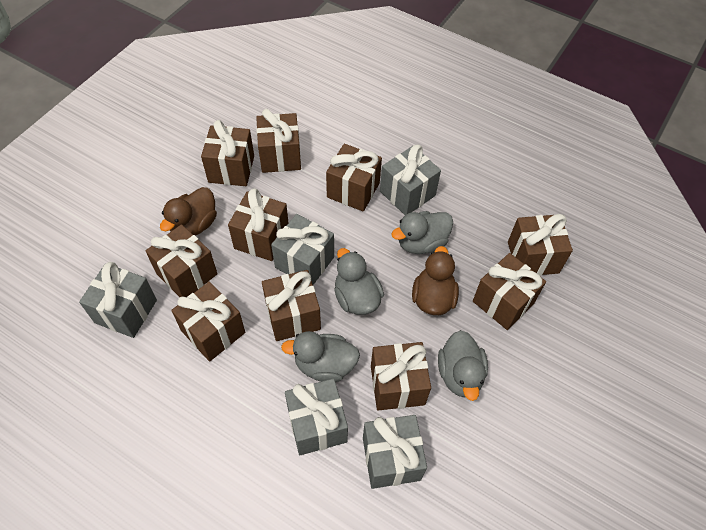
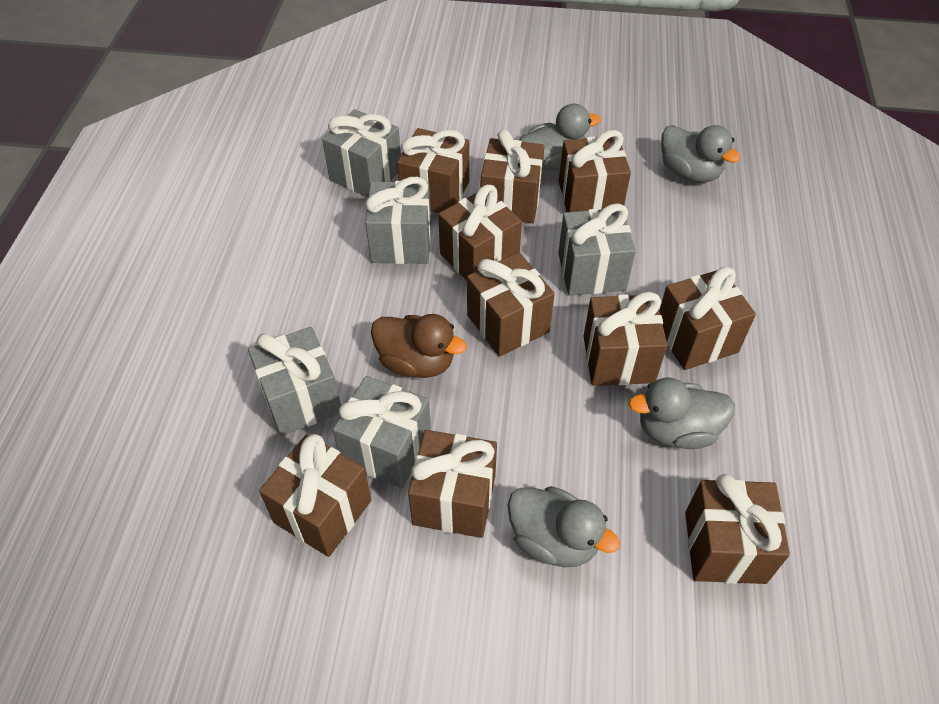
brown duck: [160,187,217,236] [412,246,459,315] = 2 -> [371,314,467,378] = 1

